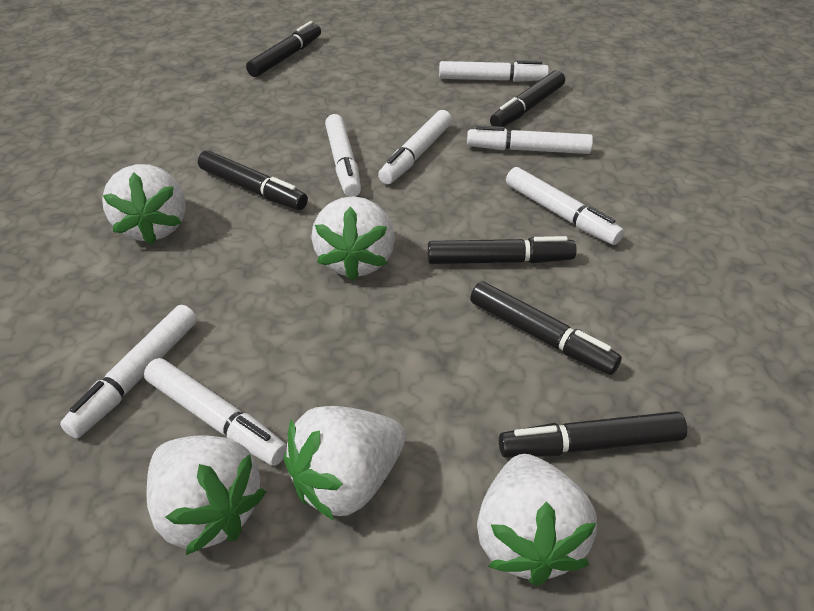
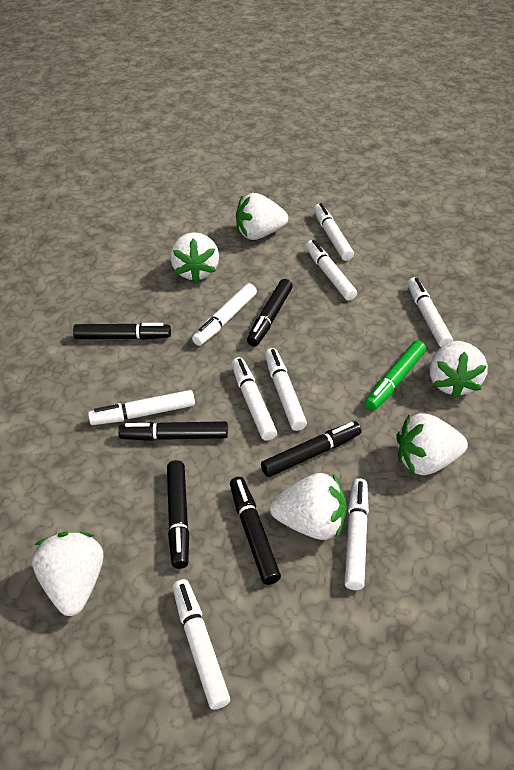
green marker: none = 0 -> [365,340,426,411] = 1
white marker: [60,305,197,438] [144,358,287,466] [325,114,361,197] [378,110,452,184] [439,60,549,82] [467,125,593,154] [506,167,624,245] = 7 -> [88,390,195,425] [173,579,230,710] [192,283,257,346] [232,357,277,441] [265,348,307,431] [306,240,357,301] [314,203,354,261] [344,478,369,590] [408,277,453,347] = 9
white strawberry: [102,164,186,245] [147,435,266,555] [284,406,406,521] [311,196,395,281] [477,454,597,586] = 5 -> [32,532,103,616] [170,232,219,283] [236,193,288,240] [270,473,347,540] [396,413,468,475] [430,341,488,399] = 6

